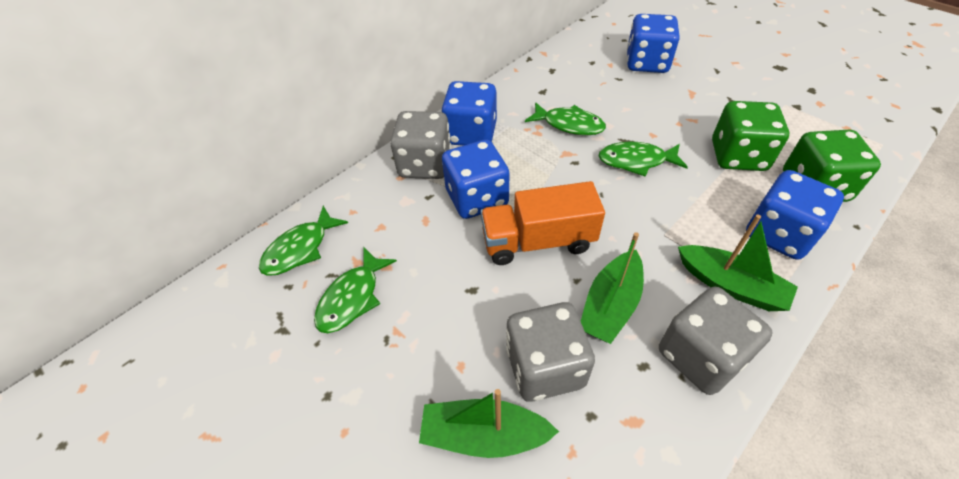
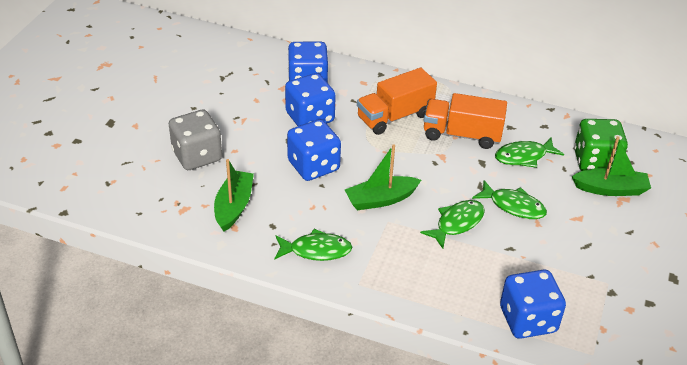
green dice: [712,101,789,171] [783,130,881,202] = 2 -> [574,119,628,171] = 1
grey dice: [390,111,451,179] [506,302,595,402] [659,287,773,395] = 3 -> [169,110,222,170] = 1
orange truck: [481,181,605,265] = 1 -> [357,68,437,135] [424,93,507,149] = 2

